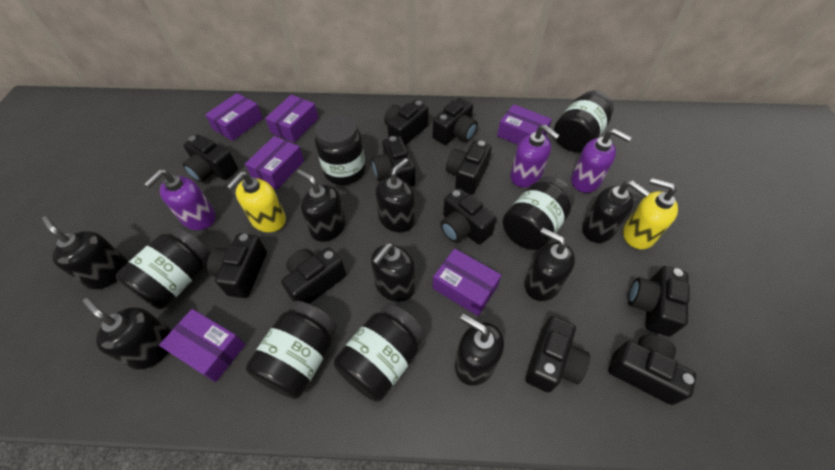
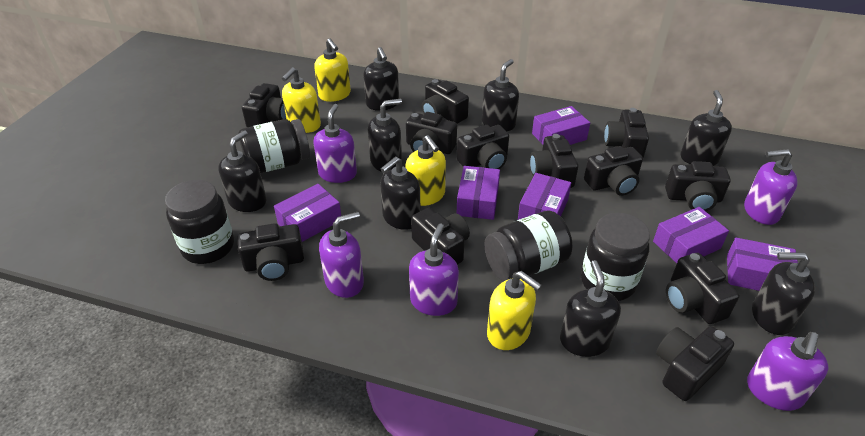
black camera: [183,135,238,182] [207,233,267,298] [281,247,346,304] [372,136,415,187] [384,100,429,145] [433,98,478,145] [440,188,496,245] [446,140,492,194] [525,316,590,393] [608,335,696,405] [628,266,690,336] = 11 -> [237,223,304,281] [242,83,286,127] [406,112,457,154] [411,208,470,265] [422,79,469,124] [457,125,509,169] [530,134,578,188] [584,146,643,196] [604,108,649,158] [656,326,734,401] [665,161,731,211] [666,253,739,324] = 12
black jar: [116,226,210,309] [246,301,337,399] [315,114,366,185] [334,303,425,402] [502,176,575,250] [554,90,614,152] = 6 -> [165,180,234,264] [238,119,310,173] [484,211,573,281] [581,213,650,301] = 4
purple soap dispenser: [144,169,216,230] [510,124,560,188] [571,128,632,193] = 3 -> [313,104,357,183] [319,212,364,298] [409,224,459,316] [744,149,798,225] [747,332,828,411] = 5
yellow soap dispenser: [227,172,286,232] [623,178,678,249] = 2 -> [282,67,321,133] [314,38,351,102] [405,135,446,206] [487,271,542,350] = 4

